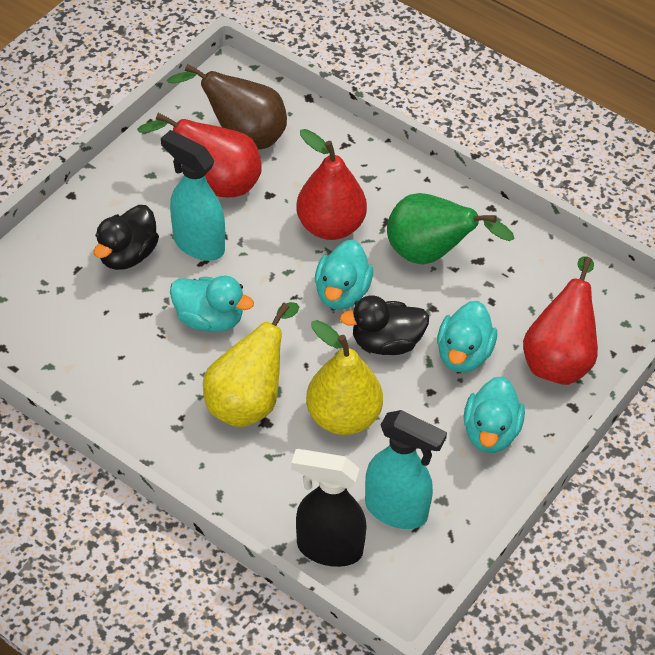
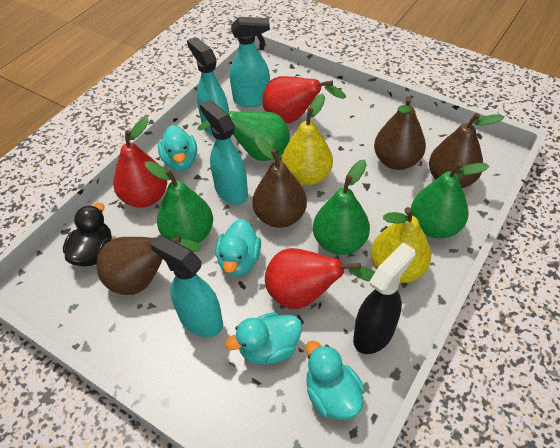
black duck: [94,205,159,270] [340,295,429,355] = 2 -> [63,203,112,267] = 1
brown pear: [167,64,287,149] = 1 -> [97,236,202,295] [252,137,307,228] [374,96,426,170] [429,113,504,188] = 4
green pear: [387,193,515,264] = 1 -> [145,161,213,243] [197,111,290,161] [313,160,370,255] [411,162,489,239] = 4
turquoise spray bottle: [161,130,225,261] [365,410,447,529] = 2 -> [150,235,223,337] [187,37,229,137] [200,100,248,205] [230,17,270,107] = 4

